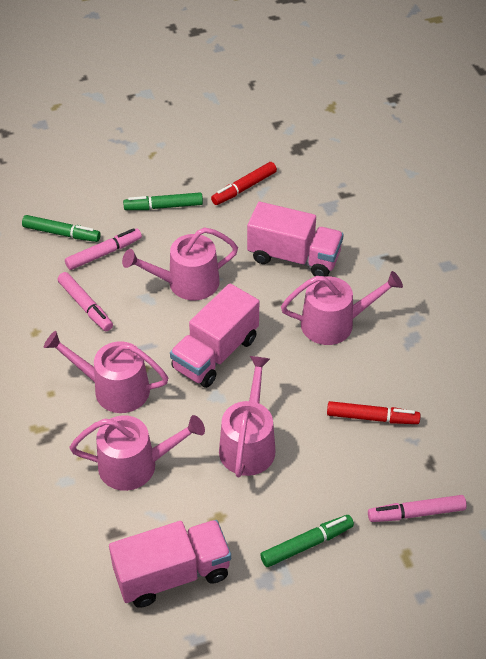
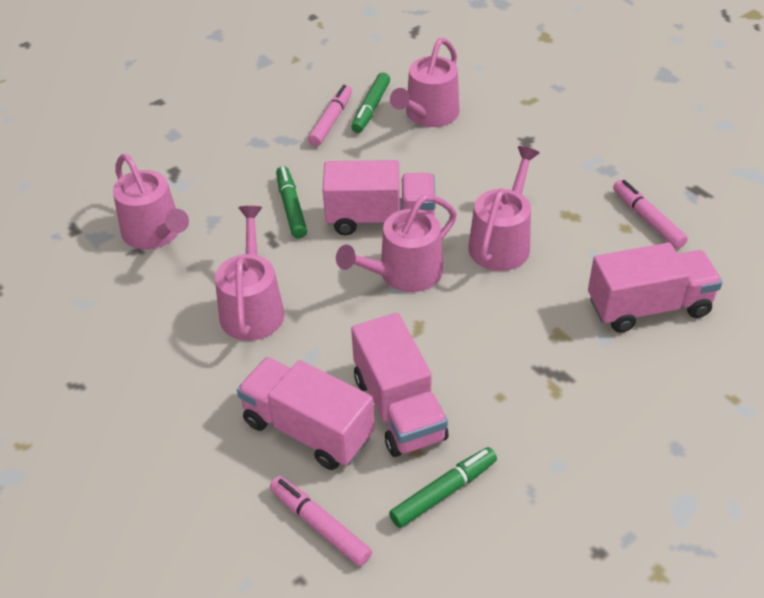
pink truck: [109,520,231,608] [170,283,259,388] [247,202,344,277] = 3 -> [237,357,375,470] [323,160,436,236] [351,313,448,457] [588,243,722,333] = 4
red marker: [211,162,277,205] [327,401,420,424] = 2 -> none = 0

